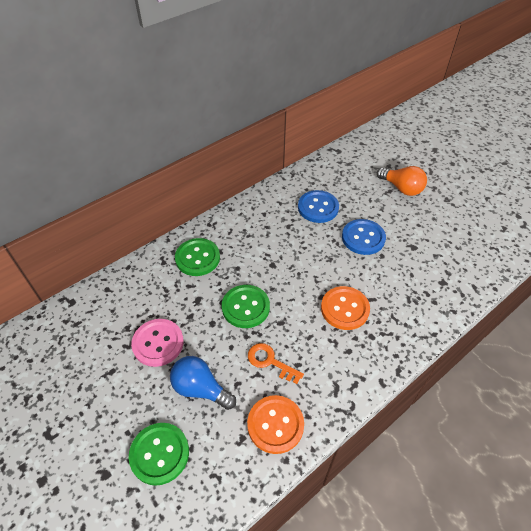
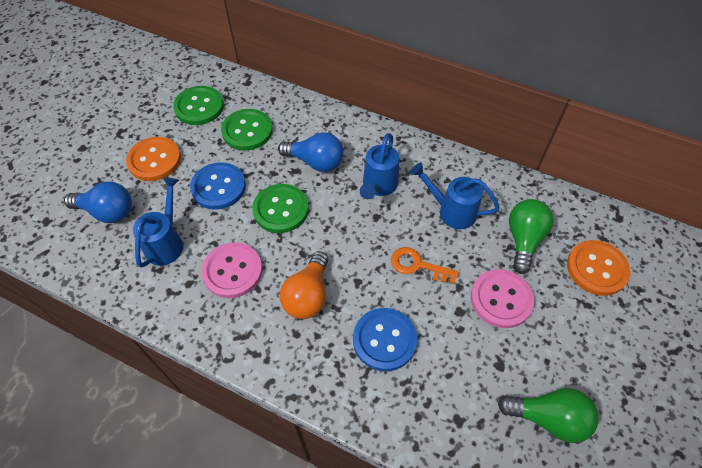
blue light bulb: [170,356,236,410] = 1 -> [64,181,132,223] [278,132,343,172] = 2
blue watering can: none = 0 -> [133,177,183,268] [360,133,399,199] [410,162,500,229] = 3
green light bulb: none = 0 -> [498,388,598,443] [509,199,554,274] = 2
pink button: [131,319,184,367] = 1 -> [201,242,262,298] [471,269,534,328] = 2

